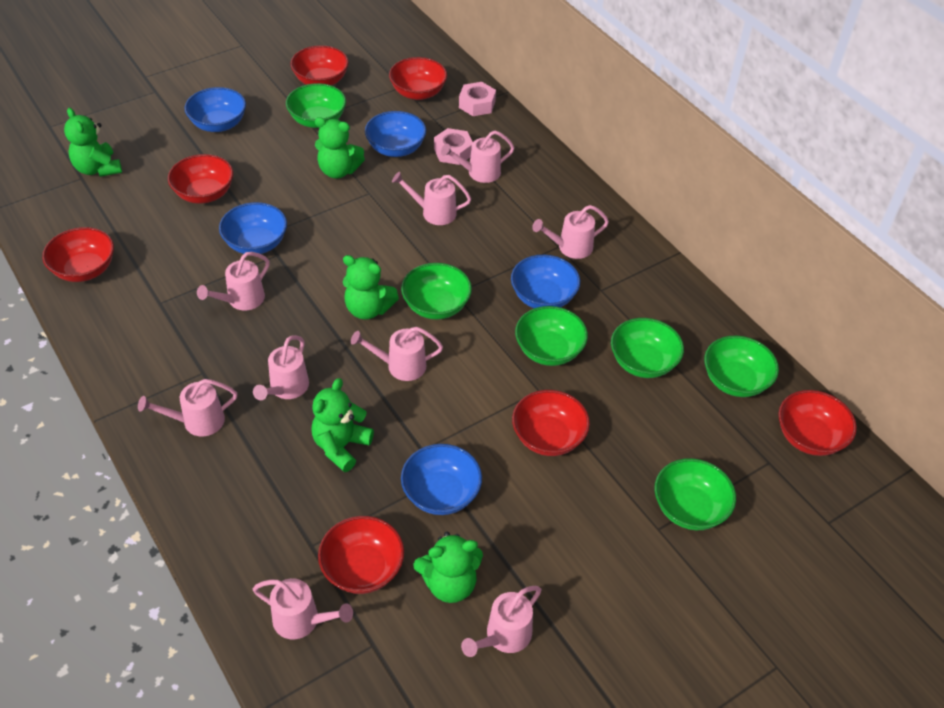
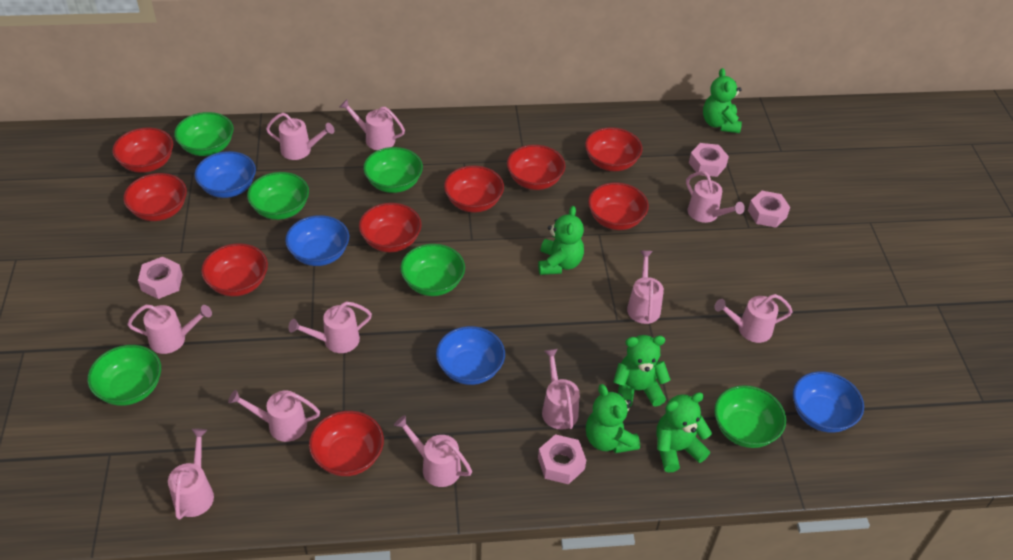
blue bowl: [184,87,246,132] [219,202,287,254] [365,111,426,157] [401,444,482,515] [511,255,580,308] = 5 -> [194,151,256,198] [285,215,349,266] [436,326,505,385] [793,371,864,433] = 4
pink nut: [434,128,473,165] [459,82,496,116] = 2 -> [138,257,183,299] [538,434,586,484] [689,143,729,177] [748,191,790,228] = 4
pink watering can: [138,379,237,436] [197,252,270,311] [253,335,309,400] [253,578,353,639] [351,327,443,381] [392,172,471,225] [441,131,515,183] [461,586,542,657] [532,205,609,259] = 9 -> [127,304,212,354] [168,429,214,520] [228,390,320,442] [266,113,334,160] [288,301,372,353] [340,99,405,150] [394,415,472,487] [542,349,580,430] [627,251,664,324] [686,171,745,223] [715,294,793,343] = 11
red bowl: [42,227,114,282] [168,154,233,204] [290,45,349,85] [318,516,404,594] [389,57,447,100] [512,390,590,456] [778,390,857,456] = 7 -> [112,127,173,173] [123,173,187,221] [201,243,268,296] [309,411,384,476] [359,203,422,252] [444,166,504,212] [507,145,565,190] [585,127,642,171] [588,182,649,230] = 9

